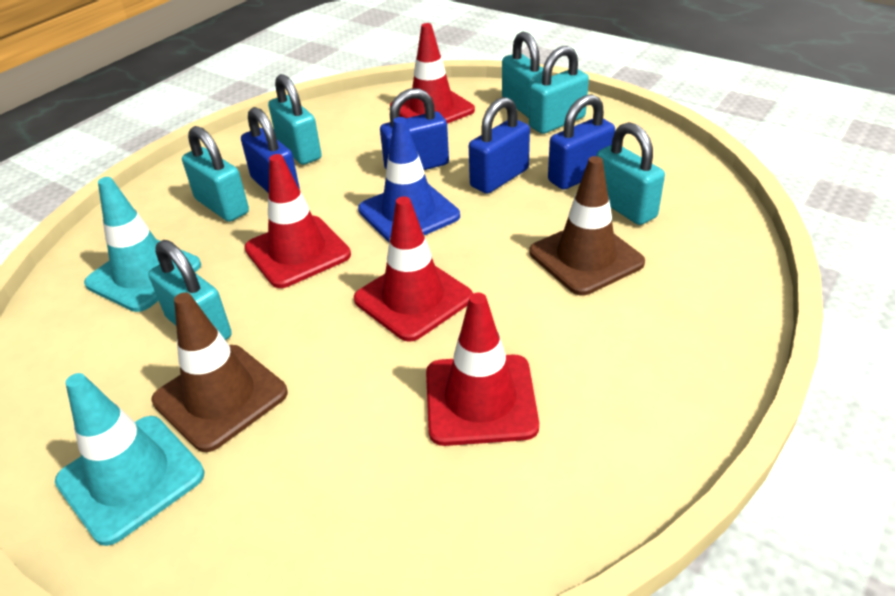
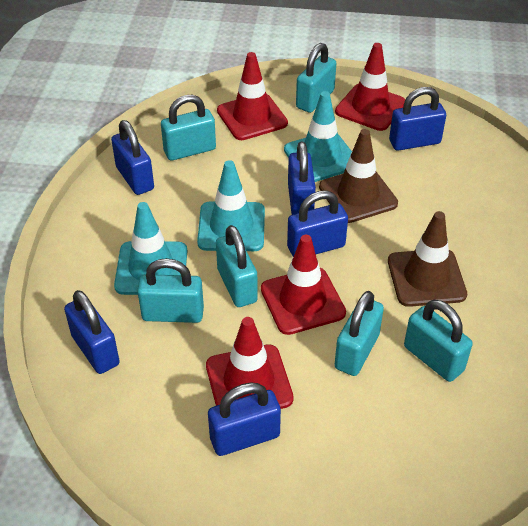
blue padlock: [241,107,300,193] [380,88,449,170] [469,97,530,194] [548,94,615,190] = 4 -> [64,290,120,374] [111,120,154,195] [208,382,281,456] [287,190,348,257] [288,141,316,215] [389,87,446,151] = 6
blue traffic cone: [358,117,460,242] = 1 -> none = 0
turquoise traffic cone: [55,373,204,546] [84,177,201,312] = 2 -> [114,202,187,295] [197,160,265,251] [284,91,352,182] = 3

